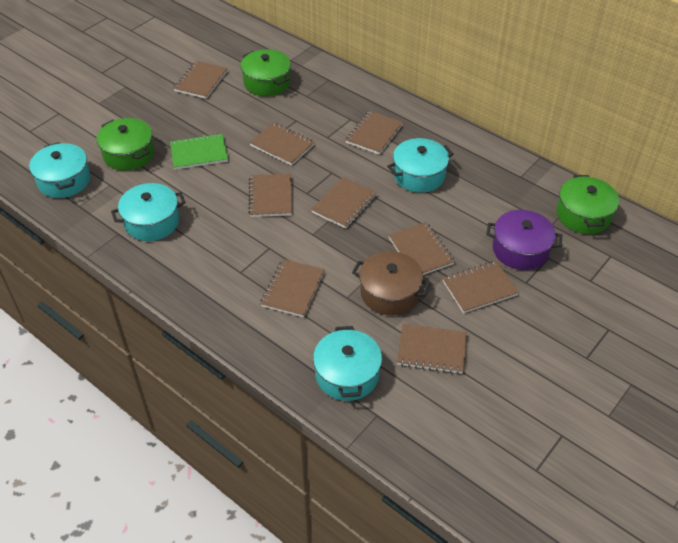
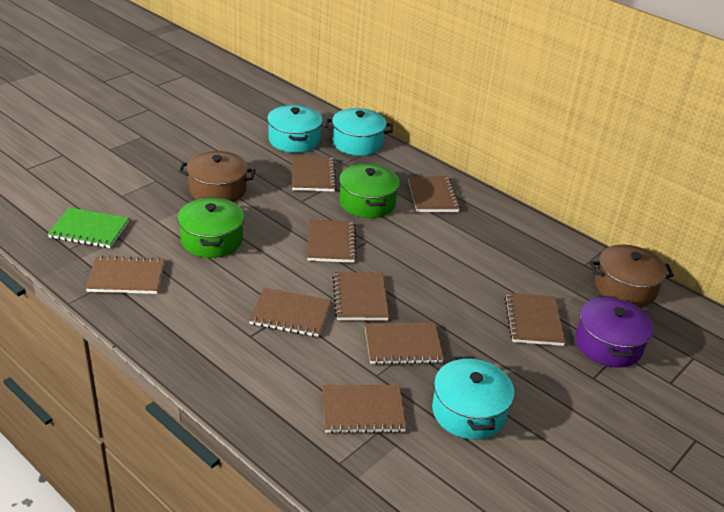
brown pot: [352,251,430,315] = 1 -> [179,151,256,202] [590,245,674,307] = 2
green pot: [97,118,154,171] [241,49,291,96] [557,175,619,234] = 3 -> [177,197,244,258] [339,163,400,218] = 2
turquoise pot: [29,142,90,198] [111,183,186,241] [313,326,382,401] [387,138,453,193] = 4 -> [267,105,323,153] [325,108,393,156] [432,356,514,440] = 3

